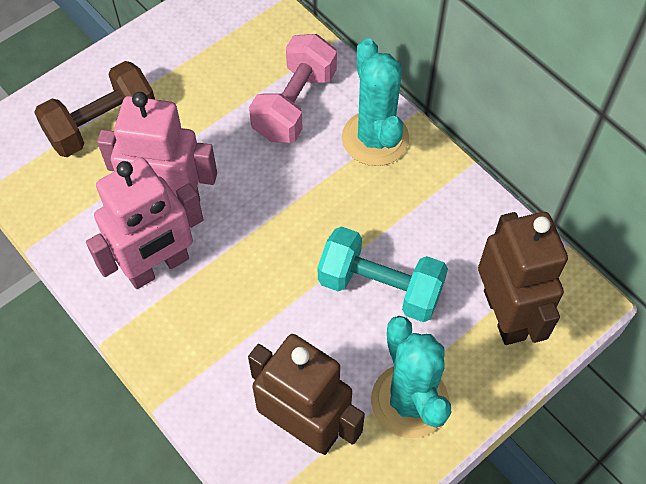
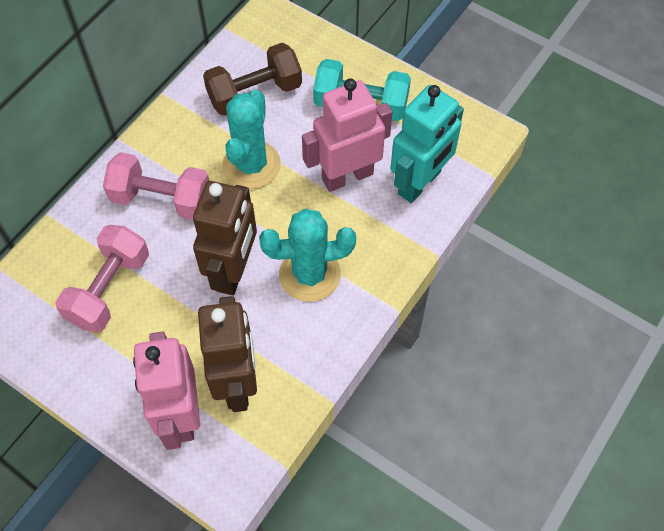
pink dumbbell: [249,34,337,143] = 1 -> [55,225,149,333] [103,152,209,220] = 2
turquoise robot: none = 0 -> [391,85,464,203] = 1

